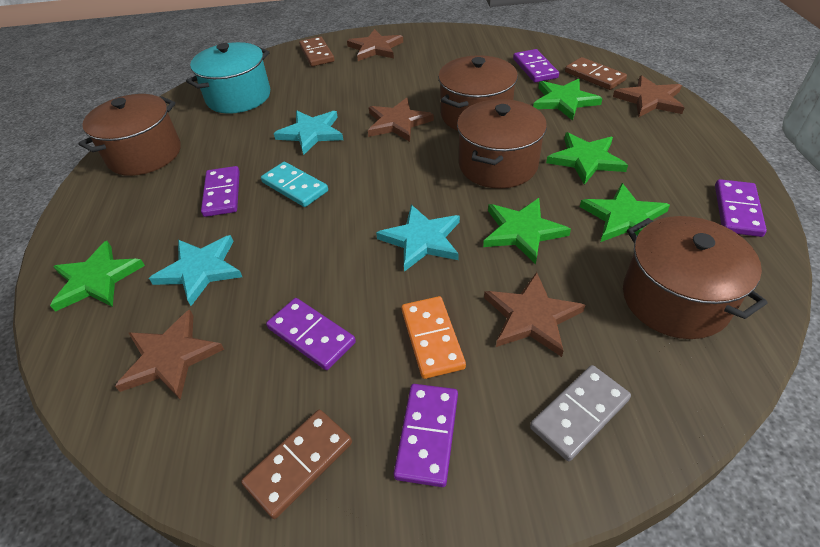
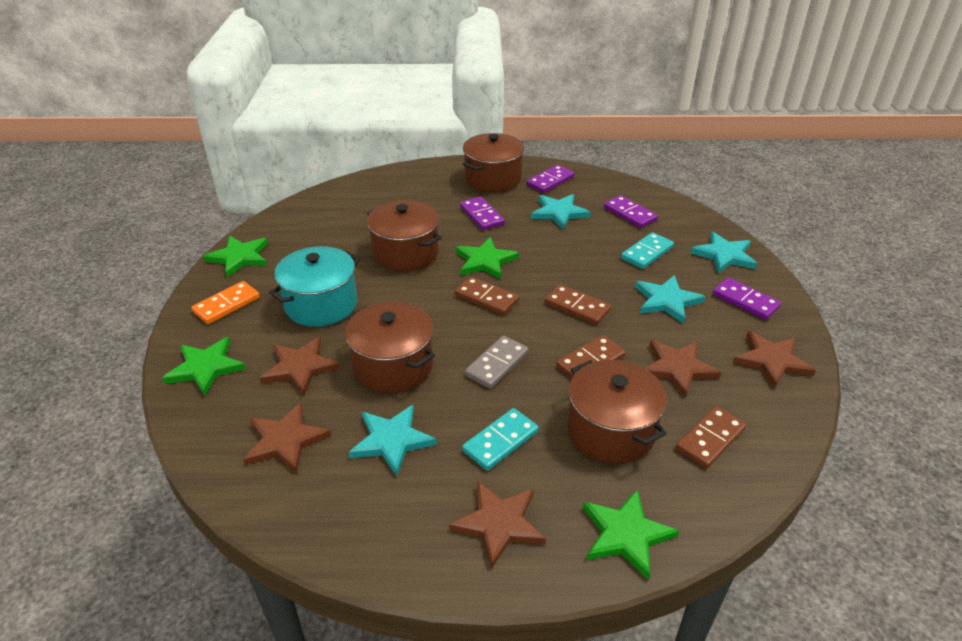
brown domino: [241,410,352,519] [299,36,335,67] [565,57,627,90] = 3 -> [455,277,519,315] [545,284,611,325] [556,335,626,379] [676,406,746,469] = 4
green star: [50,241,145,312] [483,198,571,264] [533,79,603,121] [546,132,628,185] [580,183,670,242] = 5 -> [162,337,246,396] [203,236,268,277] [455,237,519,279] [583,489,679,580] = 4
purple domino: [201,166,240,217] [266,298,356,370] [394,384,458,487] [513,49,559,83] [715,179,767,237] = 5 -> [460,196,505,230] [527,165,574,193] [604,195,658,228] [713,278,781,320] = 4
turquoise domino: [261,162,328,207] = 1 -> [462,408,539,471] [621,232,674,269] = 2
turquoise star: [149,235,242,306] [274,111,343,155] [376,205,460,272] = 3 -> [349,405,437,476] [531,194,591,230] [635,275,705,324] [690,232,757,273] = 4

